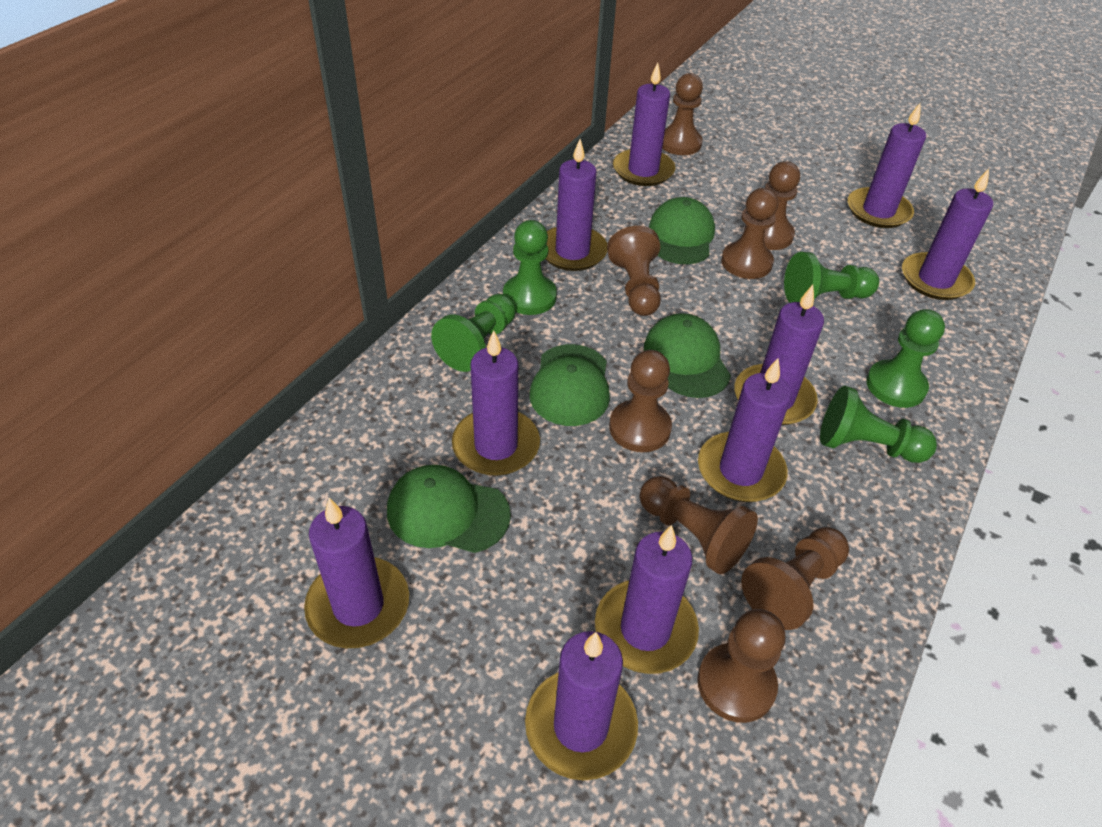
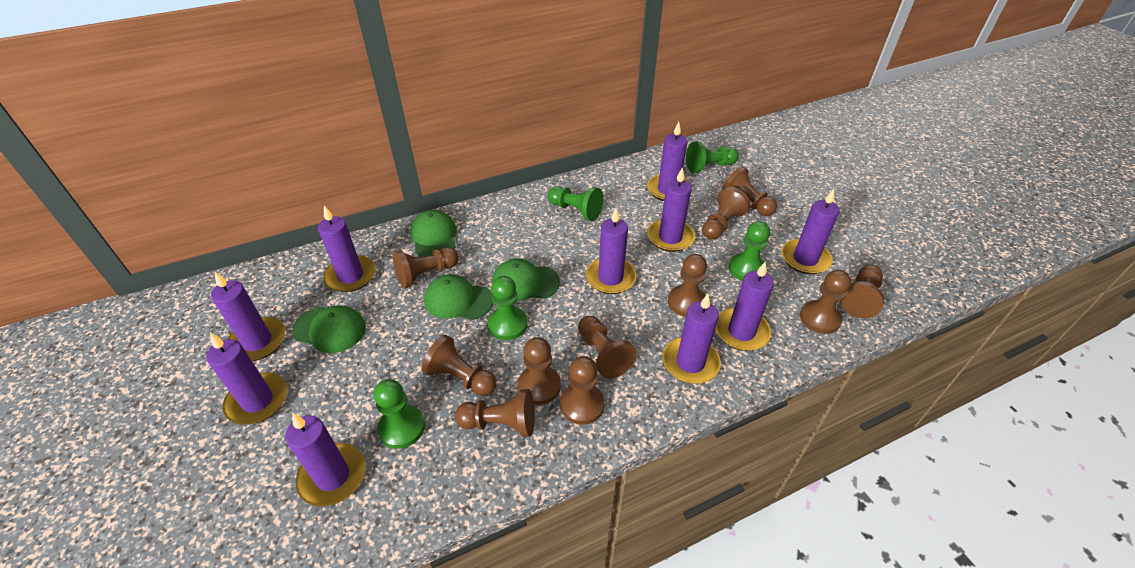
brown pawn: [607,226,661,316] [609,350,672,452] [640,476,758,574] [662,73,703,155] [697,609,785,723] [721,188,778,279] [741,527,849,630] [744,161,800,250] = 8 -> [393,247,459,288] [422,335,497,396] [455,389,535,437] [518,337,561,405] [560,356,605,425] [578,316,637,379] [668,254,707,317] [702,187,751,239] [722,166,777,216] [800,270,851,334] [840,265,884,318] = 11

